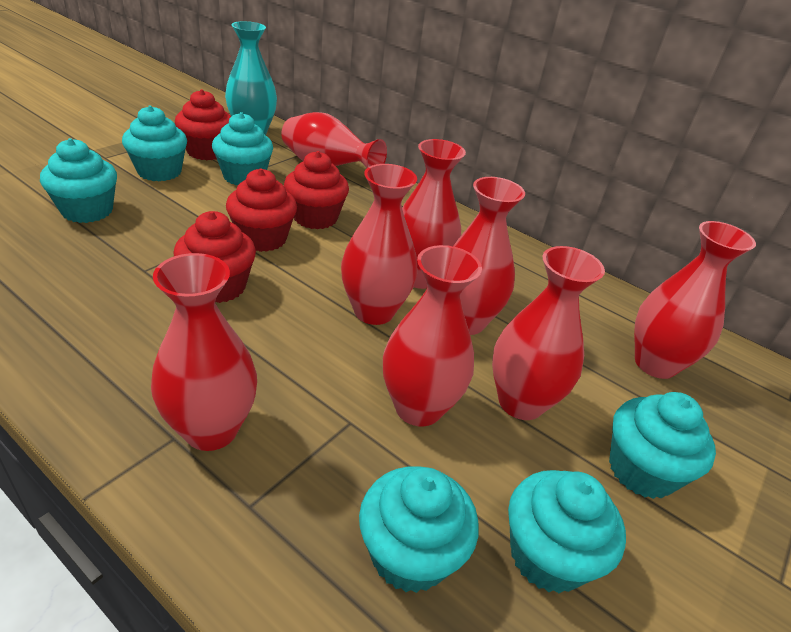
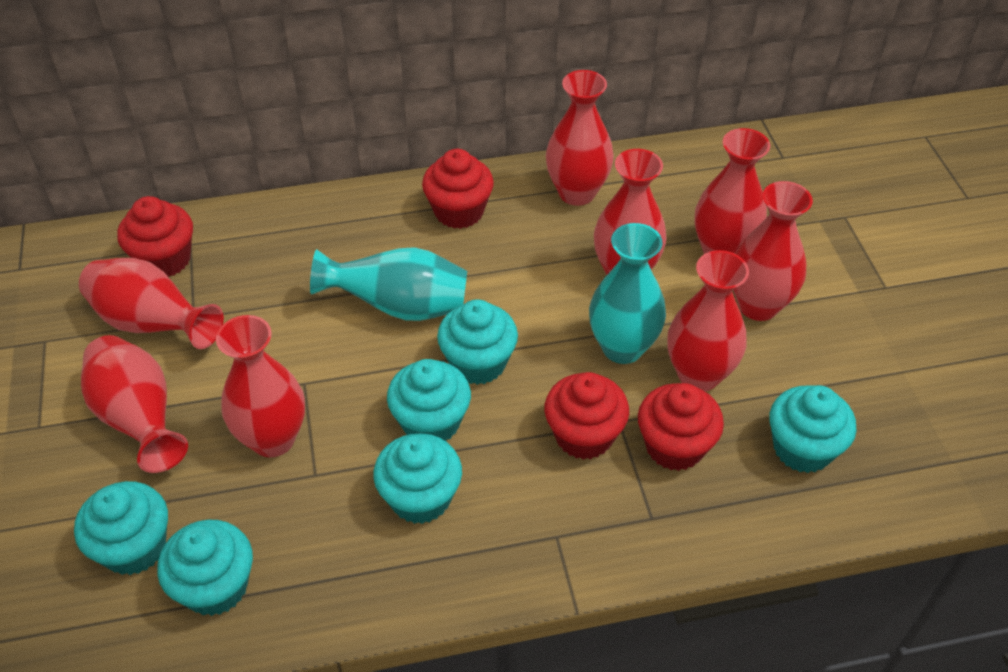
turquoise vase: [225,21,277,135] = 1 -> [310,247,467,321] [589,223,666,364] = 2

